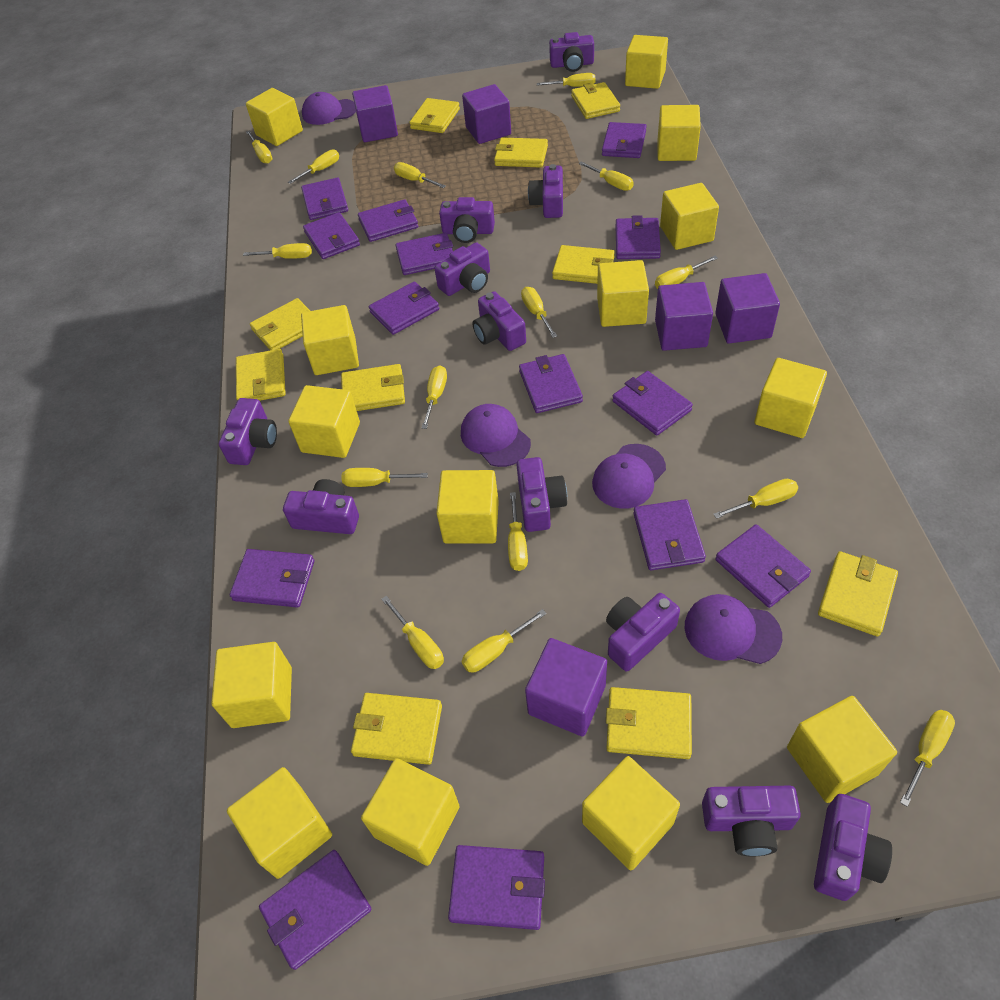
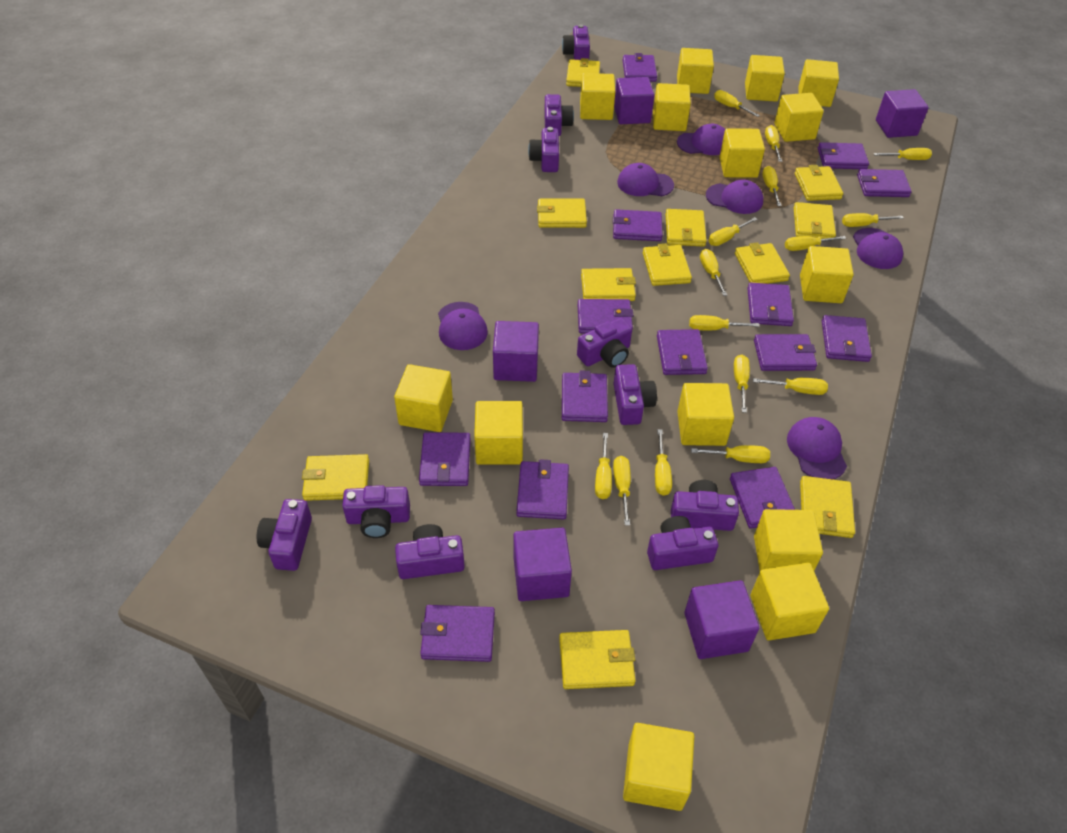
purple camera: [219,398,277,465] [283,479,359,534] [434,242,490,296] [439,197,495,243] [473,291,526,351] [516,457,567,532] [528,164,563,218] [549,32,594,72] [606,593,680,671] [702,786,801,857] [814,794,892,901] = 11 -> [256,499,312,571] [342,485,410,538] [395,524,465,579] [528,127,559,172] [544,94,574,136] [562,24,590,60] [577,318,632,368] [613,364,657,425] [647,516,718,570] [671,480,739,531] = 10
purple cap: [302,92,356,125] [461,404,531,467] [592,444,666,509] [685,594,782,664] = 4 -> [438,302,488,350] [617,163,674,196] [677,124,725,155] [706,180,763,214] [787,417,847,480] [853,228,903,269] = 6
yellow wallet: [236,349,286,401] [250,298,310,350] [341,364,405,411] [351,693,442,765] [409,98,460,133] [494,138,548,168] [552,245,615,284] [571,82,620,119] [606,687,692,759] [818,551,898,637] = 10 -> [302,454,369,501] [537,199,587,228] [559,630,636,689] [566,58,600,87] [581,268,636,301] [643,243,692,286] [666,209,707,247] [735,242,790,284] [793,202,836,241] [795,165,843,201] [800,476,855,538] = 11

